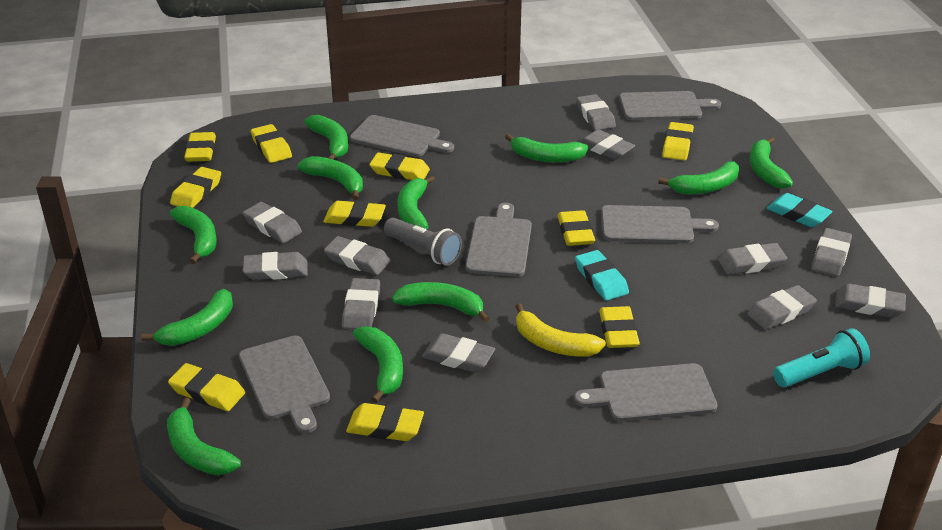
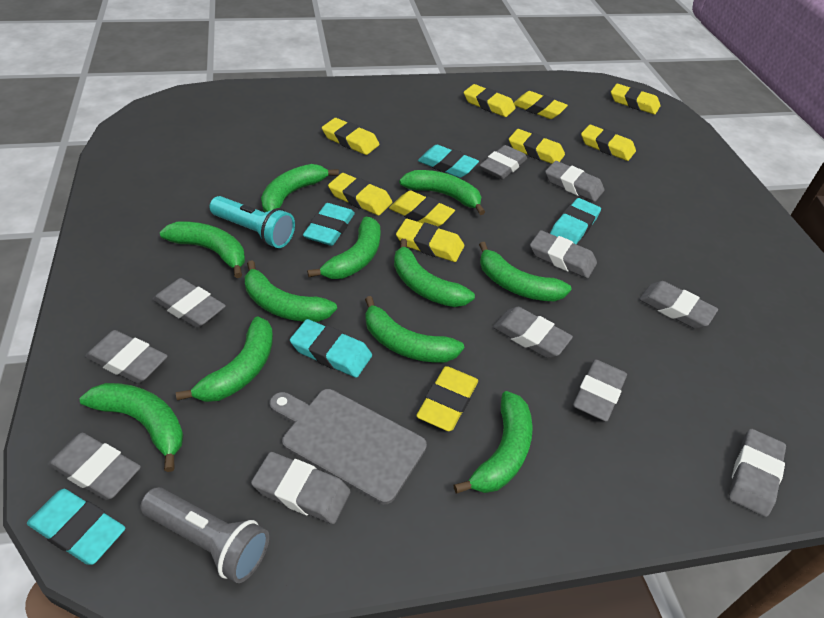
grey cutting board: [239,336,330,434] [350,115,454,157] [465,203,532,277] [574,363,718,421] [601,205,719,243] [619,91,721,120] = 6 -> [269,389,427,504] = 1
turquoise eraser: [575,250,629,301] [767,193,833,227] = 2 -> [27,489,125,565] [290,319,372,378] [303,203,355,246] [418,145,479,178] [550,198,601,244] = 5
yellow banana: [515,303,606,357] = 1 -> none = 0

